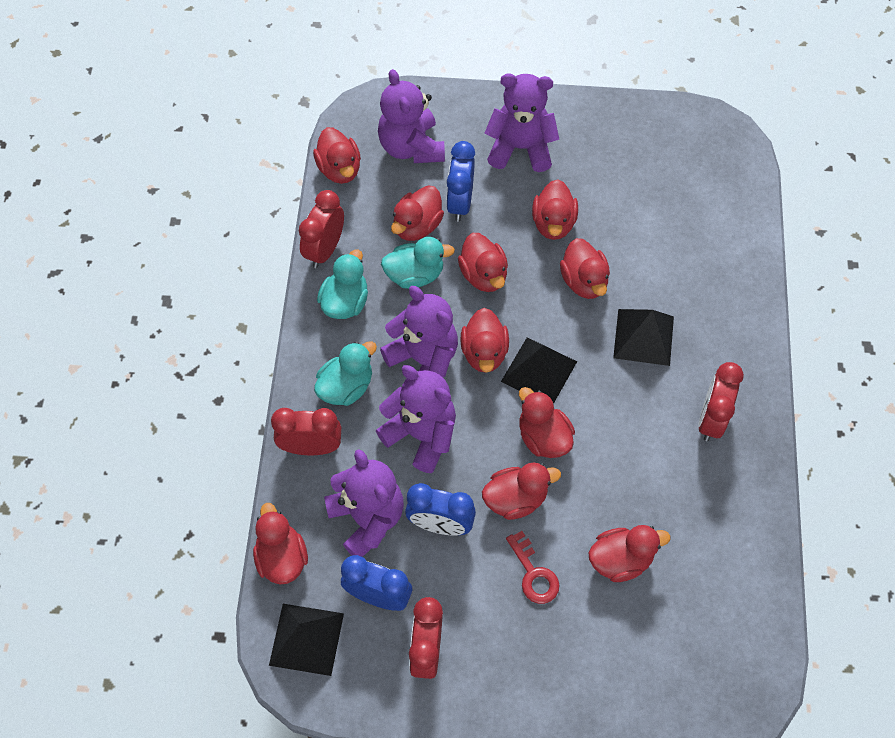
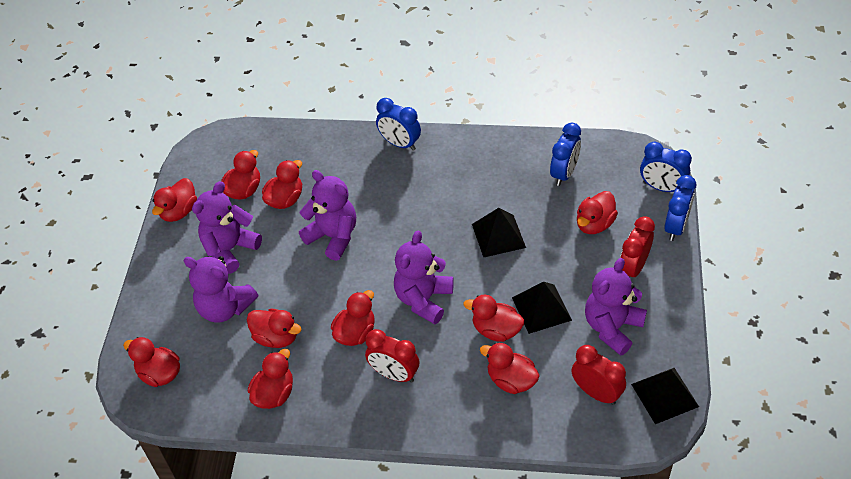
blue clock: [341,555,412,611] [405,483,476,535] [446,141,475,222] = 3 -> [376,98,421,151] [550,123,581,186] [640,142,692,192] [664,175,696,241] = 4
red clock: [271,408,341,455] [299,190,344,268] [409,597,443,679] [698,362,744,441] = 4 -> [365,329,420,383] [572,345,626,405] [620,216,655,277] = 3
red key: [506,531,560,604] = 1 -> none = 0
turquoise duck: [314,341,377,406] [317,250,368,319] [381,237,455,289] = 3 -> none = 0

